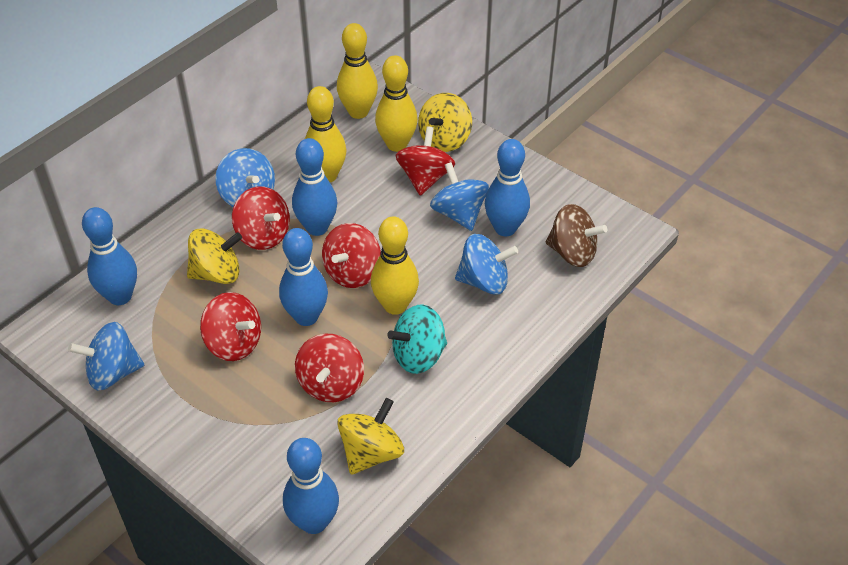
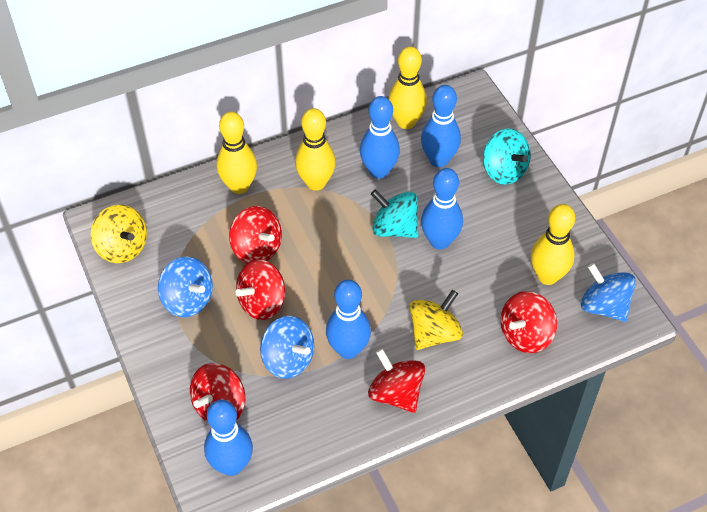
blue spinning top: [68,322,144,391] [215,148,275,207] [430,162,489,231] [455,234,518,294] = 4 -> [158,257,213,317] [260,316,314,379] [581,263,636,322] = 3
brown spinning top: [546,204,607,267] = 1 -> none = 0
turquoise spinning top: [387,305,447,374] = 1 -> [371,189,419,238] [483,128,531,184] = 2
yellow spinning top: [187,228,242,284] [337,398,404,475] [418,93,472,152] = 3 -> [91,205,147,263] [409,290,463,350] = 2

